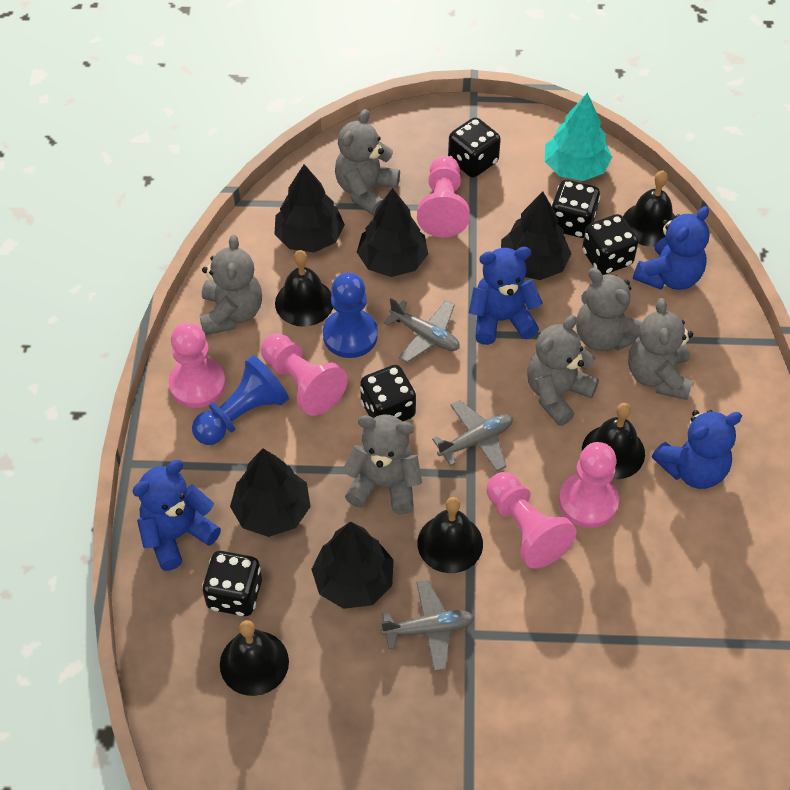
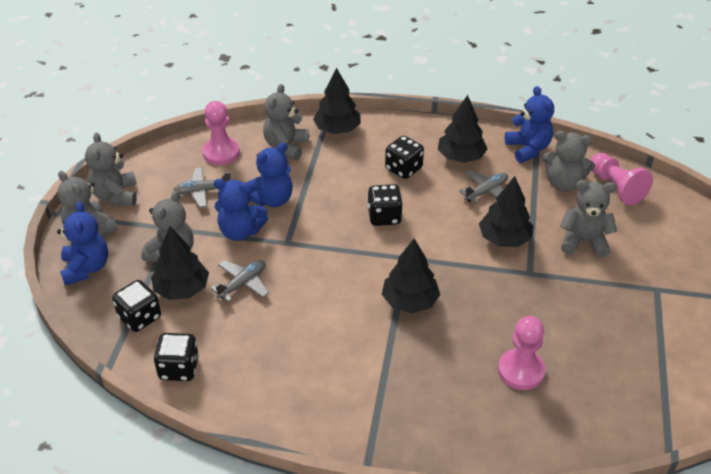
black bell: [220,620,289,696] [275,250,333,327] [417,497,483,573] [582,403,645,479] [623,171,675,247] = 5 -> none = 0
black dice: [202,551,262,616] [360,365,416,422] [448,117,501,177] [551,180,600,238] [582,214,638,275] = 5 -> [112,280,161,332] [154,333,199,381] [367,184,403,226] [385,136,424,179] = 4
blue pawn: [192,355,289,445] [323,273,378,358] = 2 -> none = 0
pink pawn: [168,323,226,408] [261,333,348,416] [417,156,470,237] [487,472,576,569] [559,442,619,528] = 5 -> [202,101,240,165] [498,316,545,390] [591,153,653,205] = 3
turquoise tree: [545,93,612,181] = 1 -> none = 0

